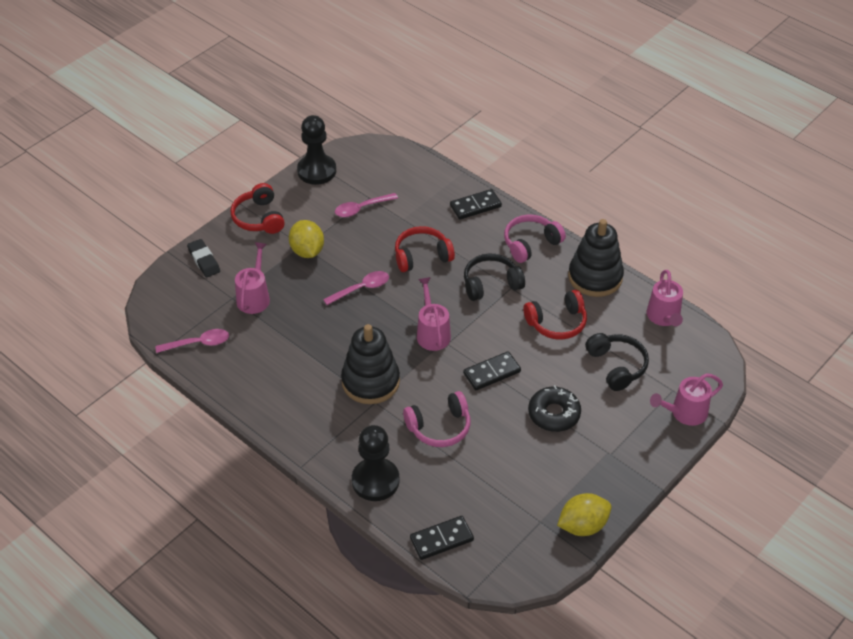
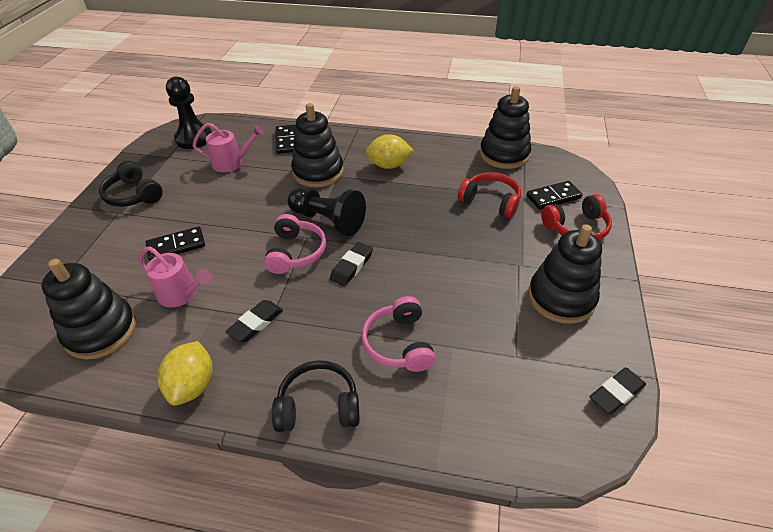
black donut: [528,385,581,432] = 1 -> none = 0
black eraser: [187,239,220,277] = 1 -> [225,300,283,342] [330,242,373,286] [589,367,646,415] = 3
black stacking toy: [341,324,400,404] [568,219,624,297] = 2 -> [42,259,136,360] [291,103,344,187] [480,86,531,169] [528,224,602,324] = 4
pink spoon: [155,329,229,353] [323,271,389,305] [335,193,398,217] = 3 -> none = 0
pink watering can: [235,242,270,314] [417,277,451,351] [647,270,683,326] [650,373,723,426] = 4 -> [139,246,212,308] [193,123,264,172] = 2
red headphones: [230,183,285,234] [395,226,455,272] [524,290,587,340] = 3 -> [458,172,521,218] [542,194,612,240] = 2

